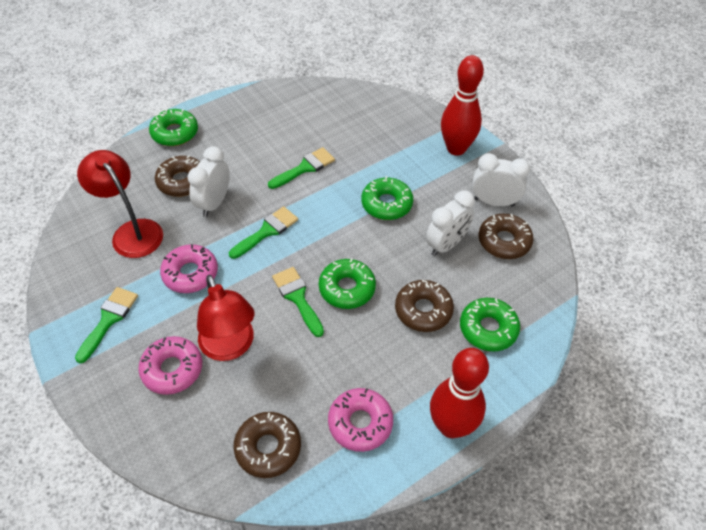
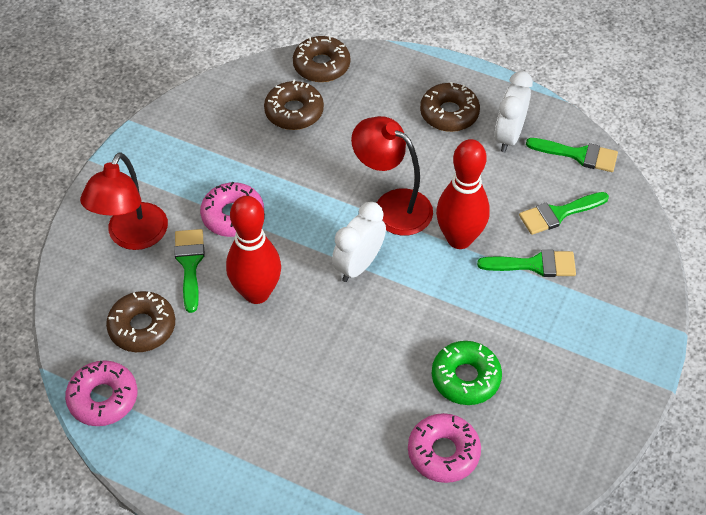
green donut: [149,109,198,146] [319,258,376,309] [361,176,413,220] [460,298,520,352] = 4 -> [432,341,502,405] = 1
white clock: [187,146,230,217] [426,190,475,256] [472,153,530,207] = 3 -> [332,202,386,282] [495,71,533,152] = 2

